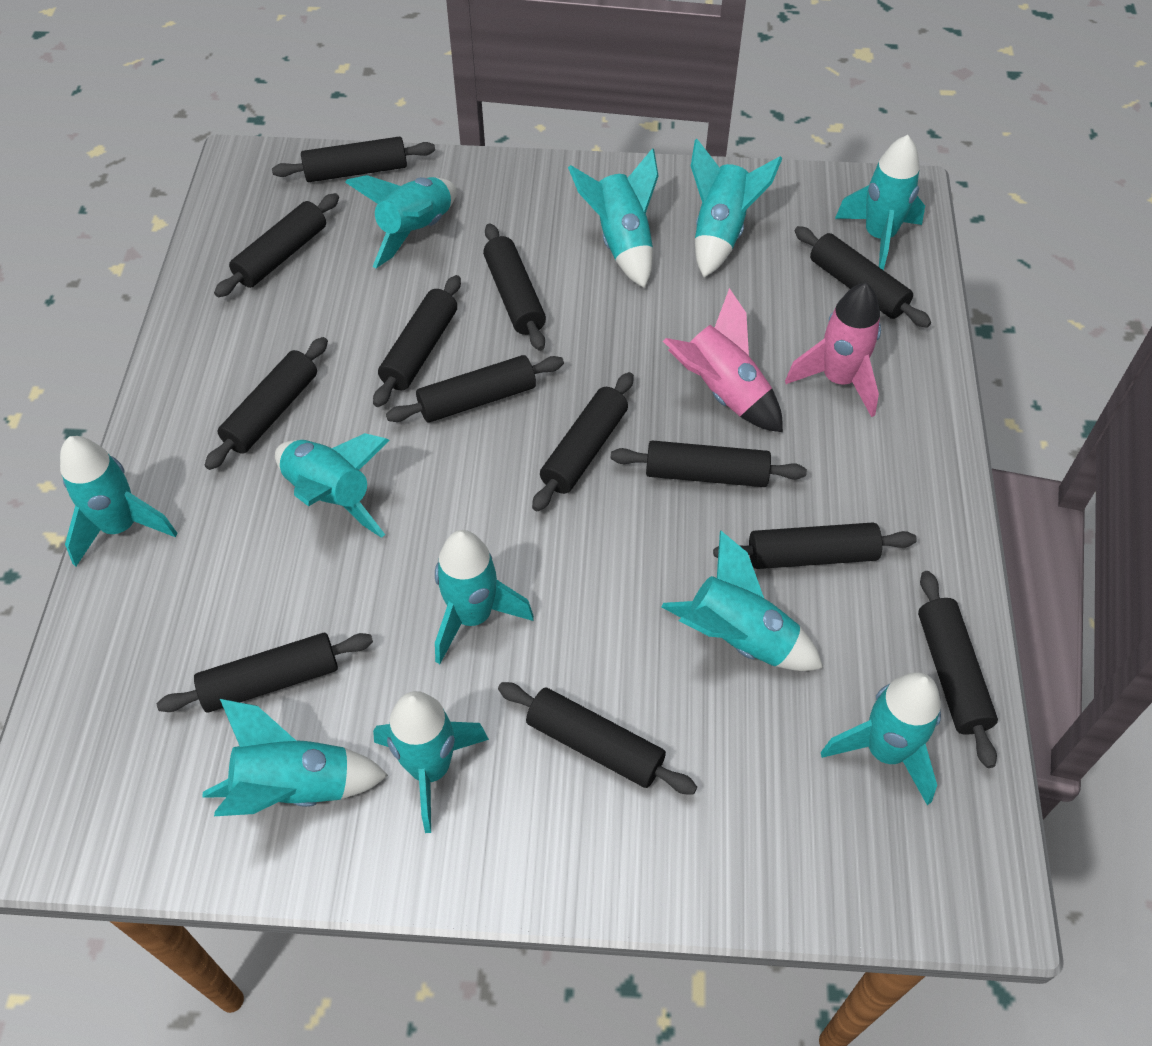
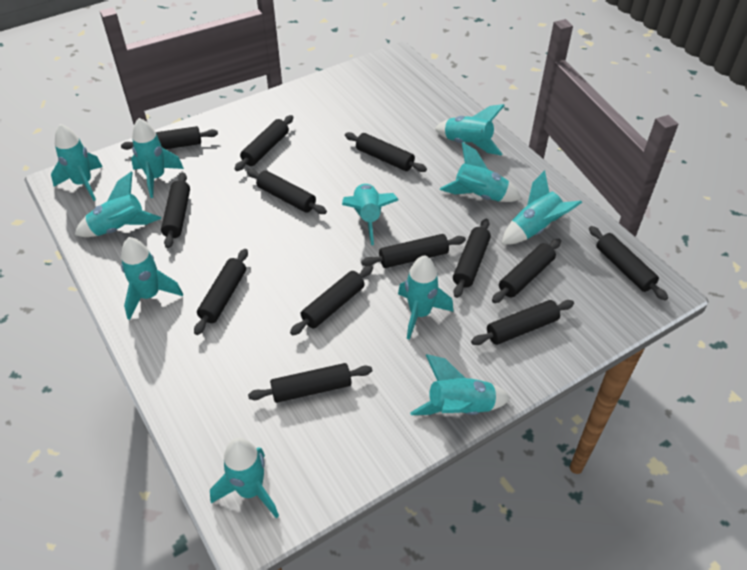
pink rocket: [663,288,783,432] [785,282,881,417] = 2 -> none = 0

